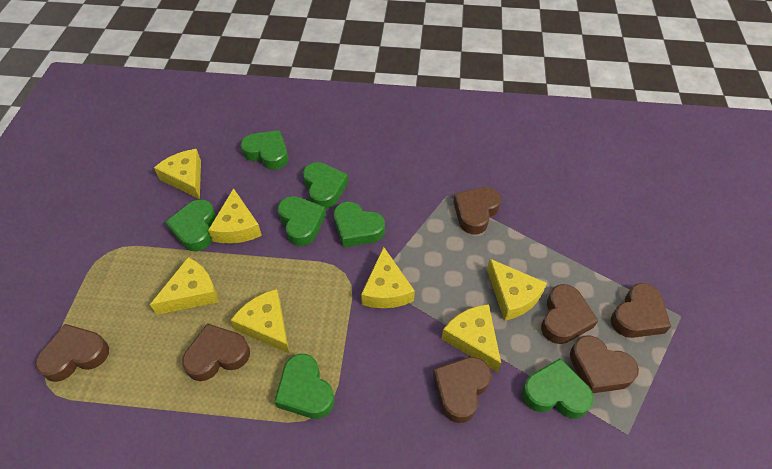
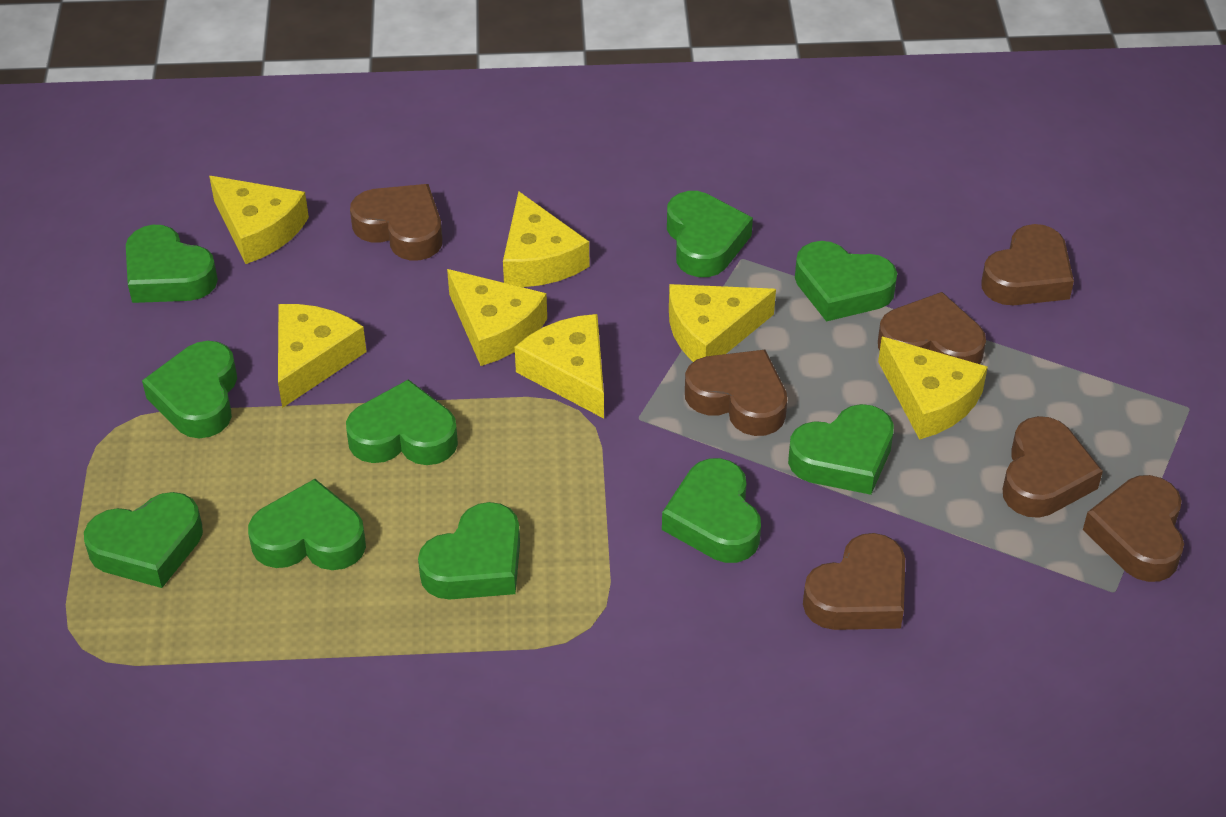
green heart: [165,199,216,252] [241,130,288,170] [274,354,335,419] [278,196,326,246] [303,162,348,209] [334,201,385,247] [522,358,594,419] = 7 -> [84,492,203,588] [126,225,218,303] [142,341,237,438] [248,479,366,570] [346,379,458,465] [418,502,520,599] [662,458,761,563] [667,191,753,277] [788,404,894,495] [795,241,897,322] = 10

